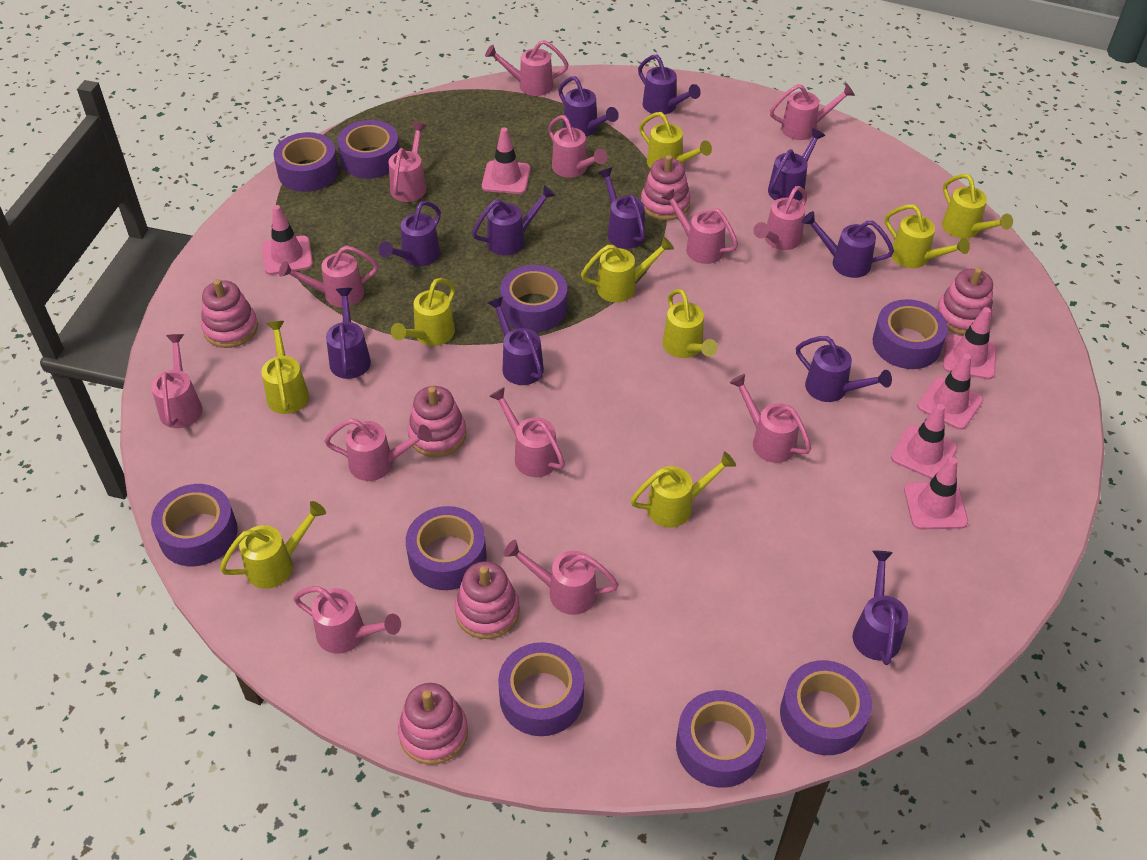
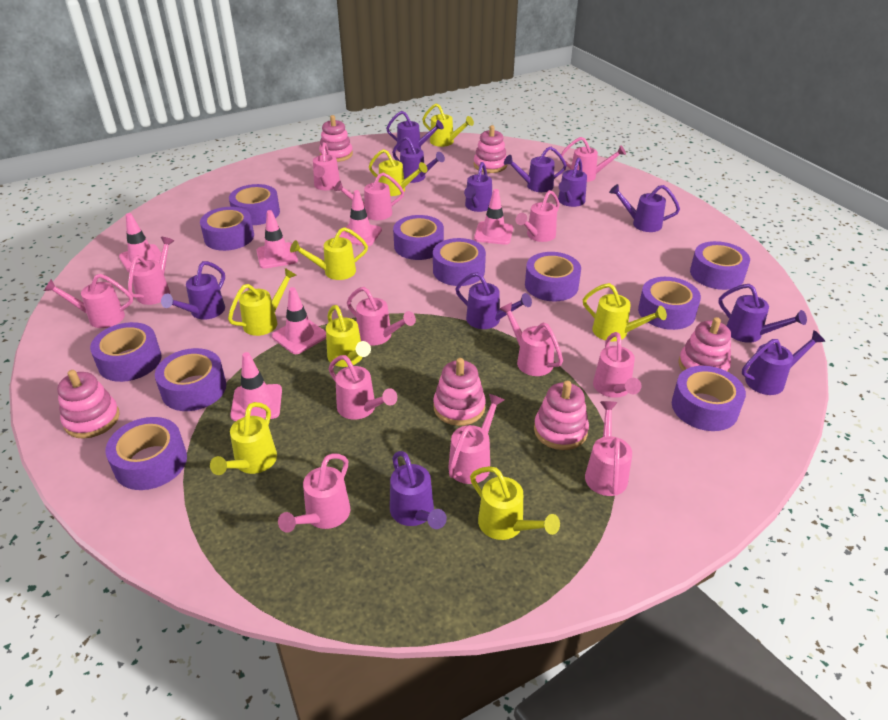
purple tape: [151,484,238,566] [274,132,339,192] [337,120,400,179] [406,506,487,590] [498,642,584,736] [500,265,567,332] [676,690,767,788] [780,660,872,755] [873,299,948,369] = 9 -> [90,322,162,382] [105,417,187,490] [155,348,226,411] [200,207,254,251] [229,184,280,225] [393,215,444,260] [433,238,486,286] [525,252,581,301] [638,277,701,330] [672,366,746,431] [690,241,750,290] = 11
yellow watering can: [220,501,326,589] [261,321,309,414] [391,278,455,346] [581,237,674,302] [630,451,736,527] [639,112,712,168] [662,289,718,358] [885,204,970,268] [942,174,1013,238] = 9 -> [210,402,277,475] [228,268,296,336] [290,227,368,280] [326,305,371,367] [369,149,428,196] [422,103,474,147] [470,466,560,540] [583,283,667,341] = 8

